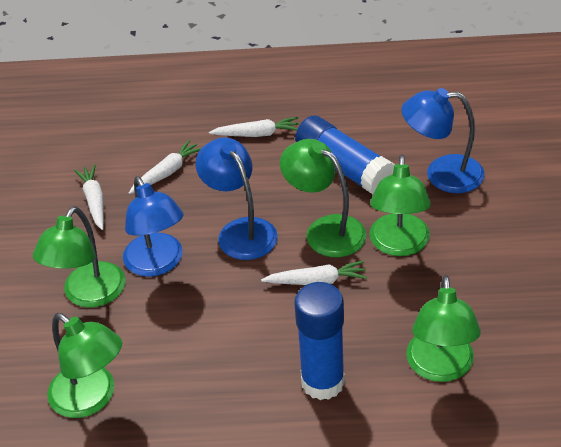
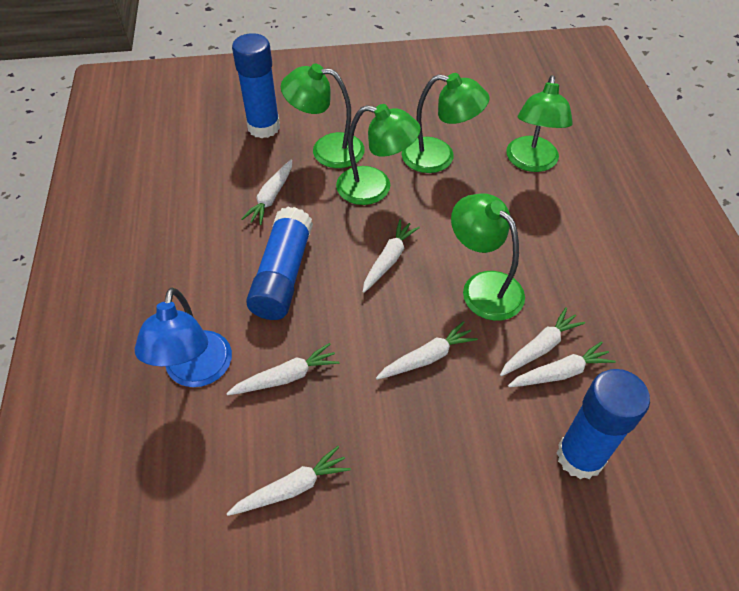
blue glue stick: [294,282,345,400] [295,116,395,194] = 2 -> [232,33,280,138] [246,207,313,320] [557,369,650,479] = 3
blue lamp: [123,176,183,277] [196,138,278,260] [401,88,485,193] = 3 -> [135,288,232,387] = 1
white carrot: [74,164,104,230] [129,139,201,194] [209,117,299,137] [261,261,367,285] = 4 -> [226,343,339,395] [227,446,351,516] [241,160,292,225] [363,219,420,293] [376,321,478,380] [500,307,585,376] [508,341,616,387] = 7

